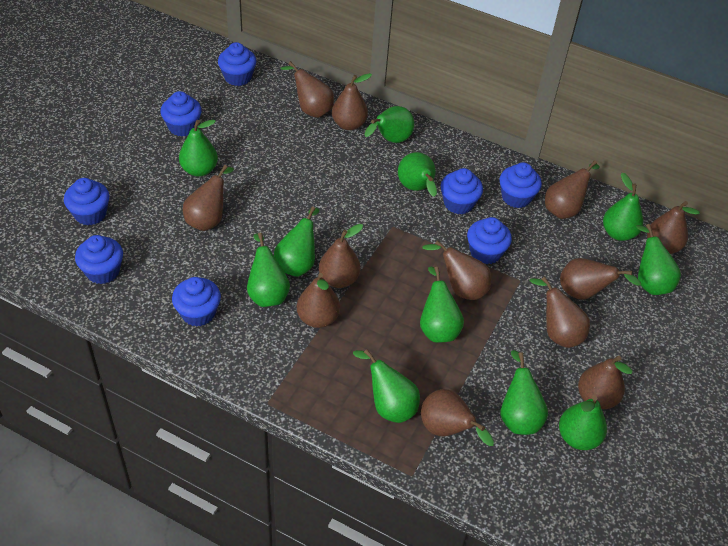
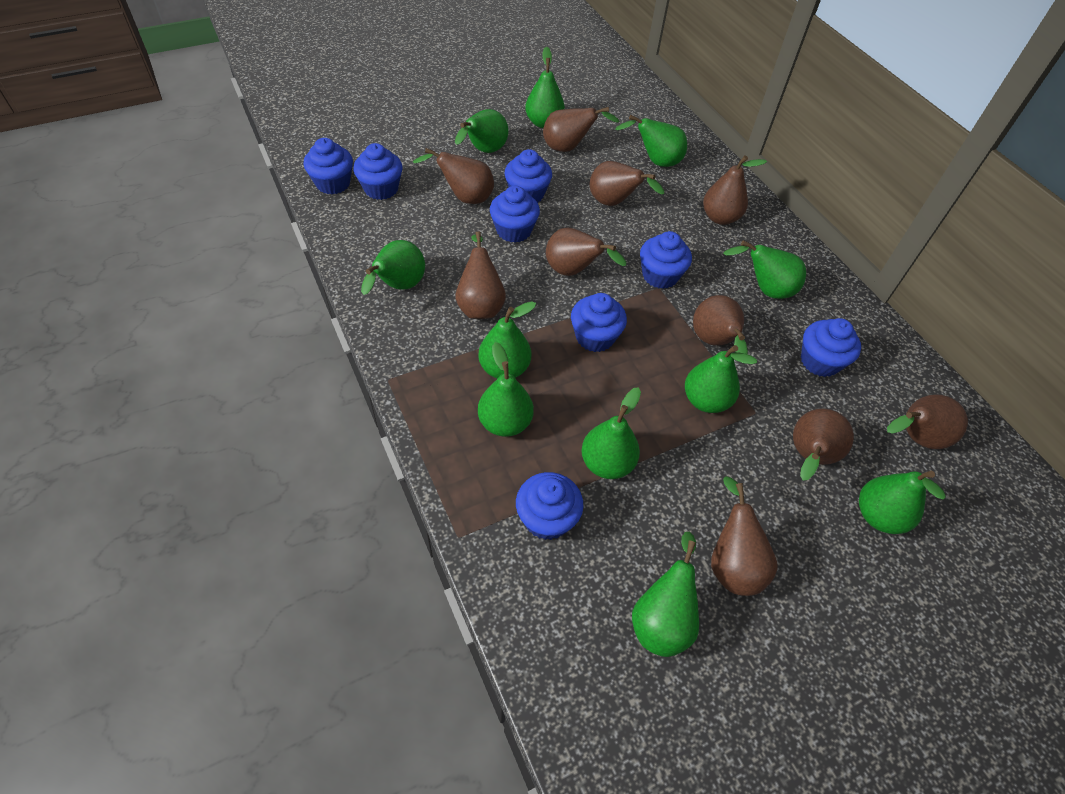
brown pear: [183,165,234,231] [280,61,334,118] [297,273,340,328] [319,224,363,288] [332,73,372,130] [421,389,494,446] [422,240,491,300] [530,277,590,348] [545,160,600,219] [560,258,641,300] [578,356,633,409] [647,201,700,254] = 12 -> [413,148,494,204] [456,231,506,319] [543,107,620,152] [546,228,626,276] [589,161,664,206] [693,295,748,354] [703,155,767,225] [711,476,778,596] [793,408,854,481] [887,394,968,449] = 10

